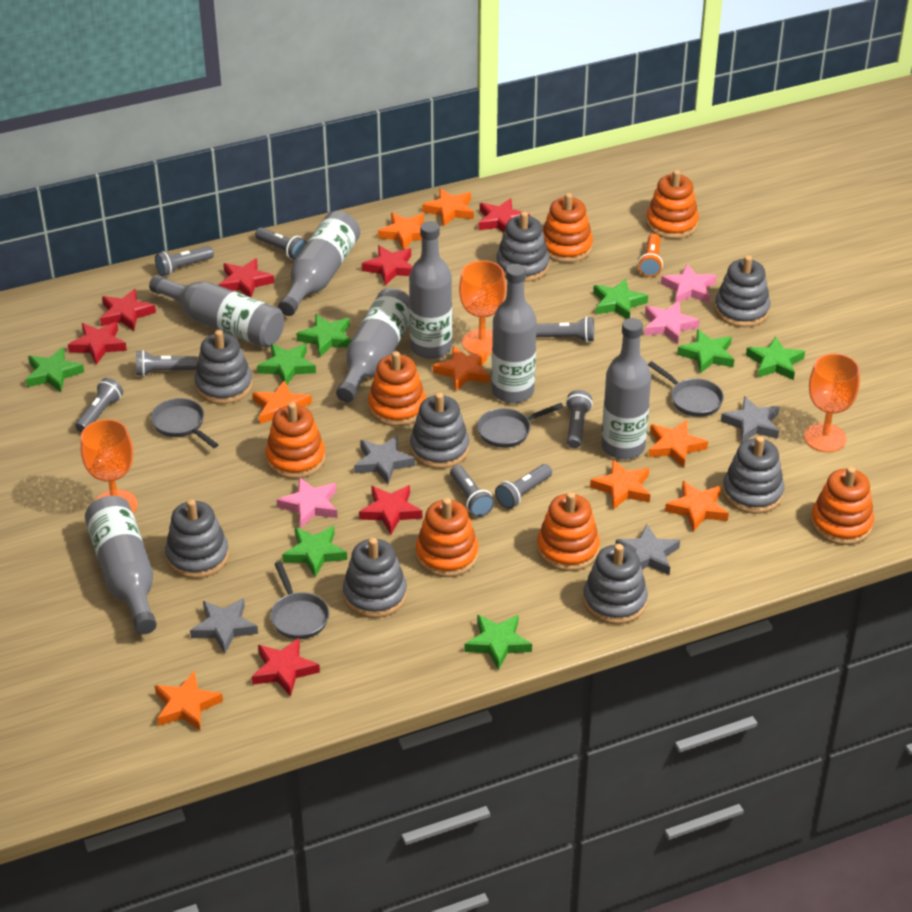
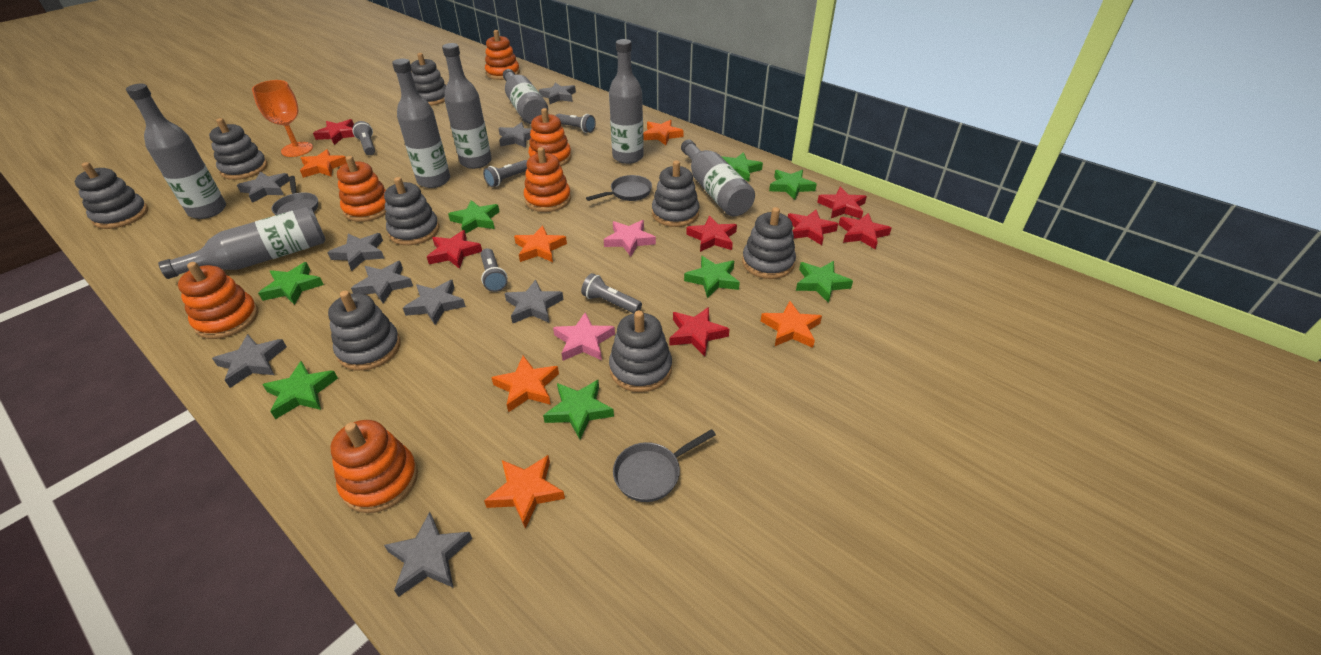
grey flashlight: [75,378,123,433] [136,350,197,376] [155,246,214,276] [255,227,307,260] [450,465,494,517] [495,464,552,509] [536,316,594,342] [566,390,593,448] = 8 -> [352,121,375,155] [481,248,507,292] [483,160,527,187] [556,114,596,133] [581,273,642,313] = 5
grey pan: [151,398,219,448] [270,562,329,639] [477,403,564,448] [648,361,724,417] = 4 -> [271,176,318,215] [586,175,652,201] [613,429,716,502] = 3
grey star: [190,598,258,654] [354,436,415,484] [615,524,680,575] [721,396,779,442] = 4 -> [212,334,287,388] [237,171,289,203] [327,233,385,271] [351,261,413,303] [384,512,472,597] [403,280,466,325] [498,122,531,148] [504,280,564,324] [539,82,576,104] = 9
orange flashlight: [638,234,663,277] = 1 -> none = 0
orange goblet: [81,419,138,513] [459,260,506,355] [804,353,860,452] = 3 -> [252,80,313,157] = 1
orange stacking toy: [265,402,326,479] [368,351,426,426] [416,498,479,577] [537,492,600,571] [542,193,593,263] [646,170,699,239] [811,467,874,545] = 7 -> [178,262,258,339] [330,420,418,513] [337,156,386,222] [485,30,520,80] [524,147,571,212] [528,108,572,166] = 6
orange star: [155,671,223,731] [252,380,312,424] [378,212,424,250] [422,188,474,227] [433,346,490,391] [590,460,650,510] [649,420,708,468] [665,481,729,532] = 8 -> [300,149,347,178] [484,455,565,529] [491,356,559,412] [514,225,567,262] [643,120,684,145] [761,301,822,348] = 6
pink star: [277,477,338,528] [644,301,700,344] [661,264,717,303] = 3 -> [553,313,615,361] [604,220,656,256] = 2

